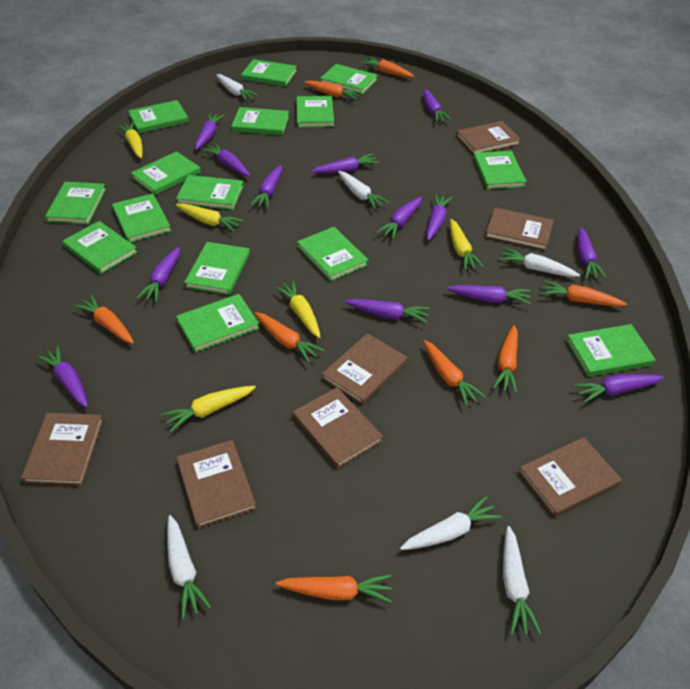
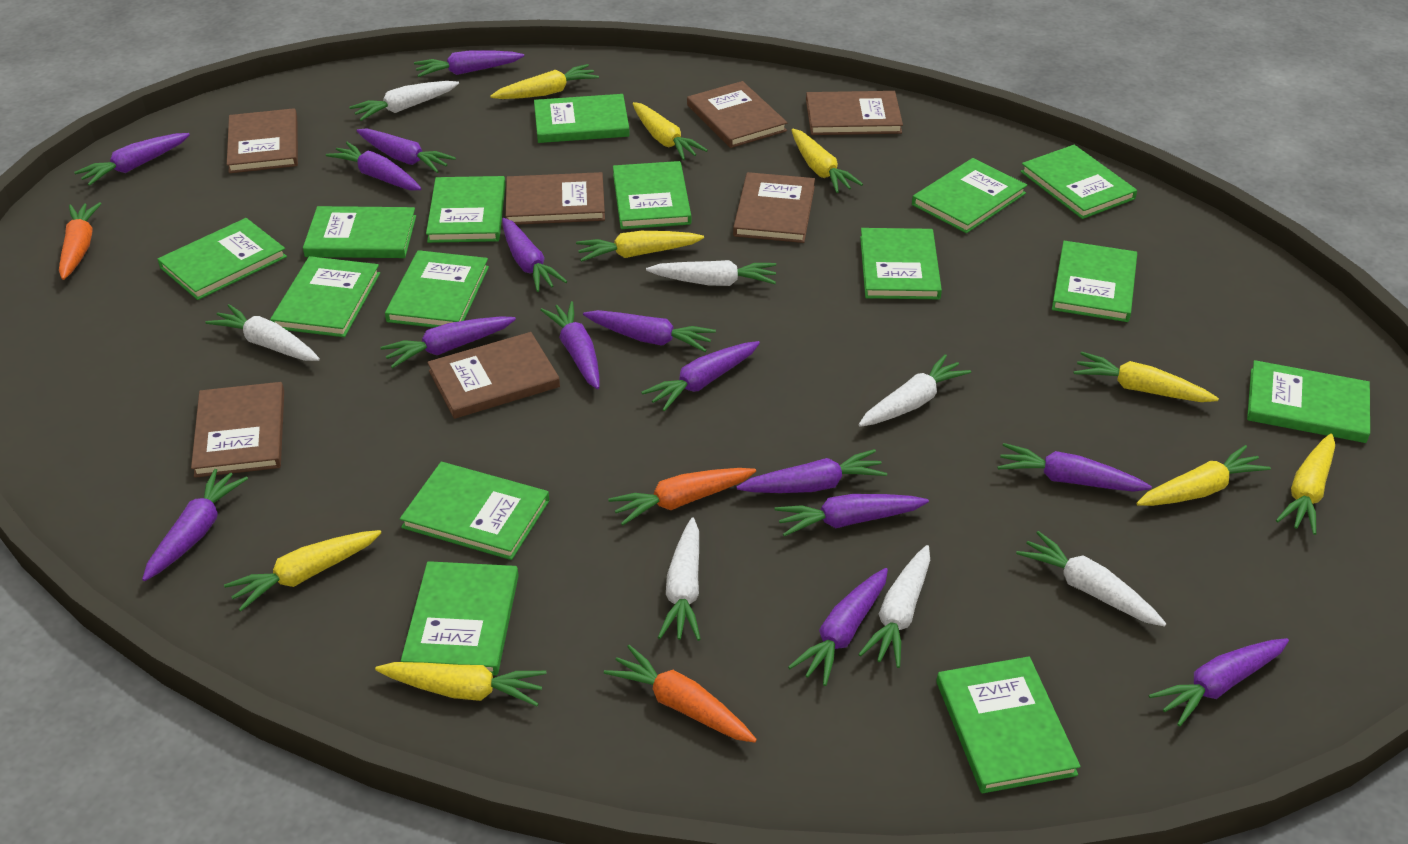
orange carrot: [73,295,134,344] [255,312,324,363] [276,574,392,603] [304,80,362,100] [360,57,415,78] [423,340,486,406] [493,325,518,393] [541,280,627,307] = 8 -> [59,202,102,280] [604,645,757,743] [608,468,756,526] = 3
purple carrot: [36,345,88,408] [137,247,180,302] [195,113,225,150] [201,143,250,176] [250,165,282,208] [311,154,379,173] [345,299,430,323] [376,197,422,239] [423,89,451,122] [426,194,453,241] [447,285,531,305] [574,374,664,403] [577,227,606,279] = 13 -> [74,133,190,186] [142,469,248,581] [326,142,422,190] [356,128,456,173] [380,316,516,368] [414,50,524,77] [502,218,568,292] [540,301,600,389] [583,310,716,352] [641,341,760,411] [736,449,887,493] [775,494,929,537] [788,568,888,686] [998,443,1152,492] [1149,638,1289,726] = 15
white carrot: [167,515,212,619] [216,74,258,101] [338,171,389,210] [400,496,502,550] [499,247,580,277] [503,526,541,635] = 6 -> [205,304,320,361] [349,81,459,121] [646,260,776,286] [658,518,701,641] [858,545,930,668] [859,354,971,427] [1016,531,1166,627] = 7
yellow carrot: [117,122,143,158] [162,386,256,432] [175,203,244,232] [274,280,320,338] [450,219,484,270] = 5 -> [224,530,381,611] [375,662,546,706] [490,64,599,99] [576,231,704,262] [632,102,708,160] [792,129,863,193] [1074,352,1219,402] [1137,445,1271,506] [1276,434,1335,535] = 9

